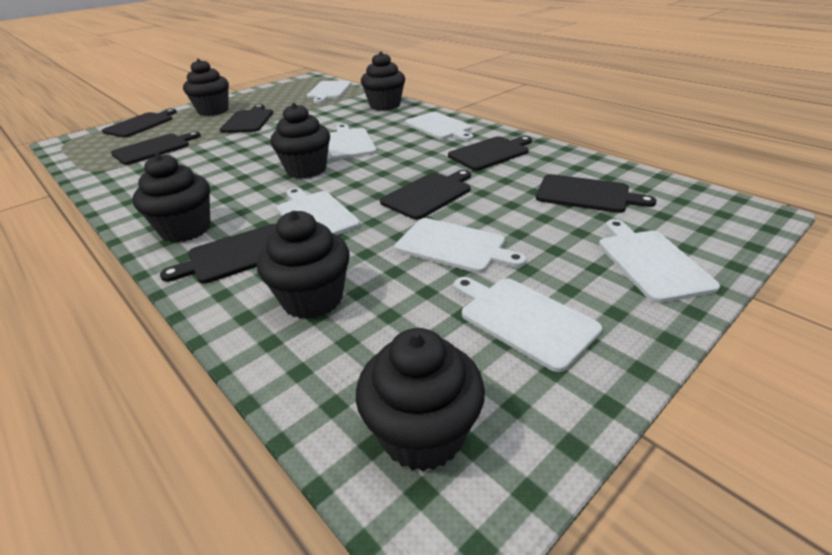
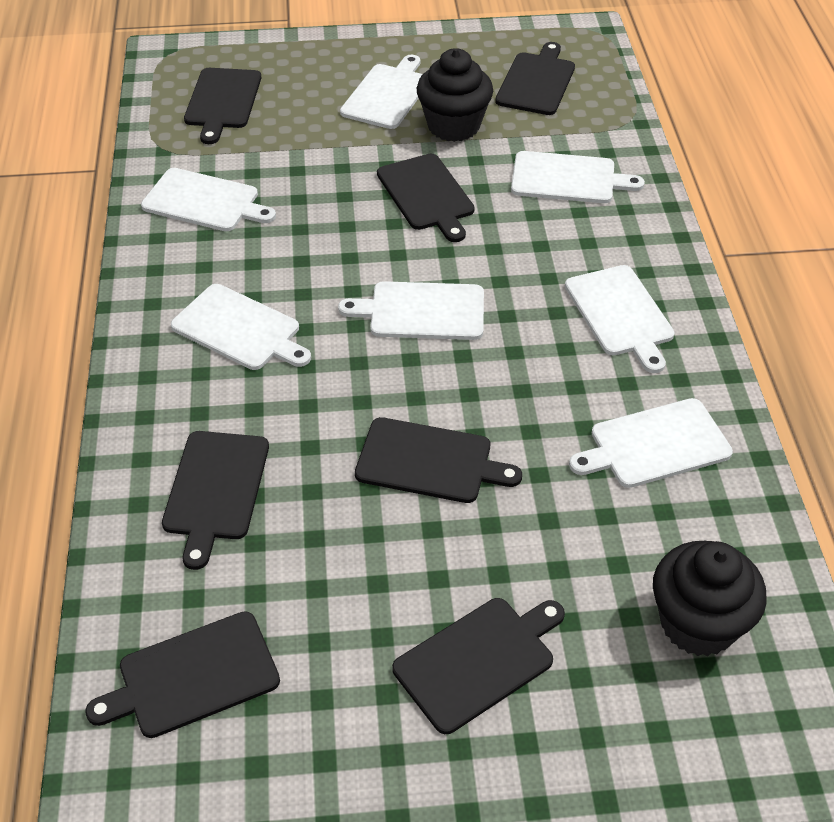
black cupcake: [133,153,211,243] [183,59,229,116] [257,211,350,319] [270,103,330,179] [356,328,485,471] [361,52,405,111] = 6 -> [417,48,493,142] [653,541,767,656] = 2

